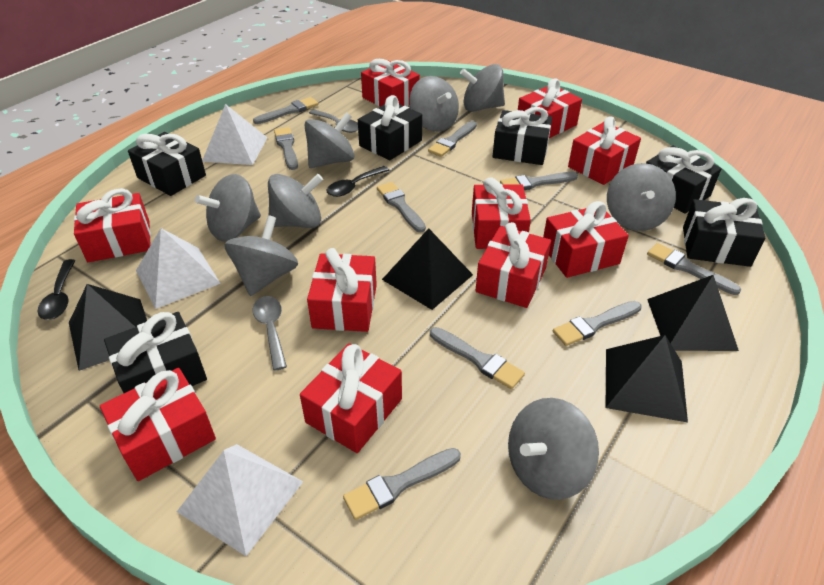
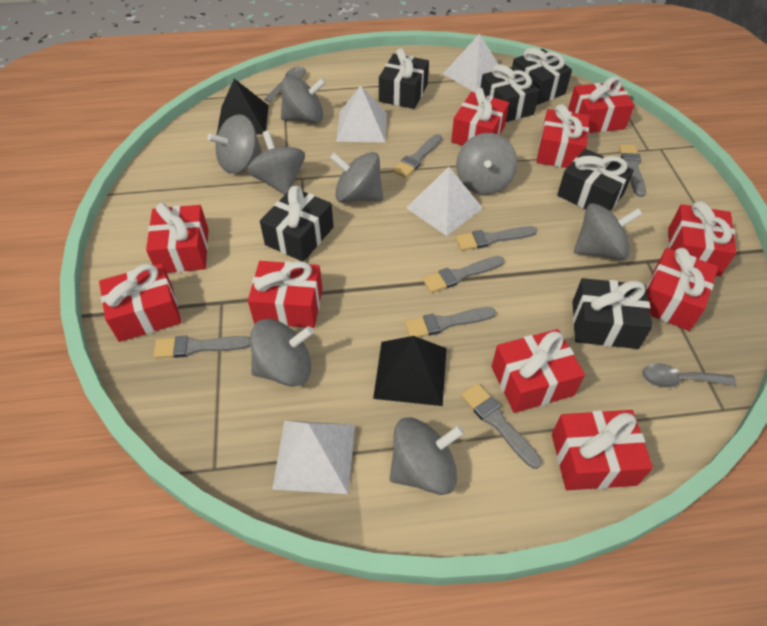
black pyramid: [69,284,147,371] [382,228,473,310] [606,335,688,423] [647,275,739,351] = 4 -> [217,79,269,135] [373,336,447,406] = 2
black spoon: [37,259,76,320] [327,166,389,197] = 2 -> none = 0
grey brush: [253,97,318,124] [274,127,298,170] [343,448,461,520] [377,182,426,232] [428,121,477,157] [430,327,525,389] [500,172,578,190] [553,301,642,346] [647,243,741,295] = 9 -> [154,335,250,358] [393,134,442,178] [405,307,496,337] [423,256,504,293] [456,226,537,250] [461,383,542,469] [619,144,646,197] = 7
white pyramid: [136,228,221,309] [177,444,303,556] [202,104,268,165] = 3 -> [272,421,355,494] [336,85,387,143] [406,167,483,236] [443,34,498,92] = 4

